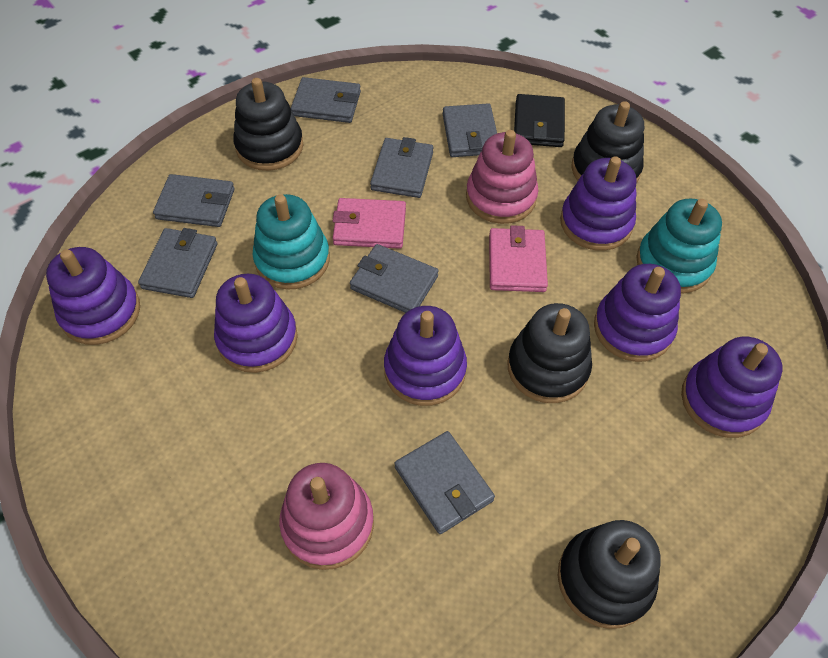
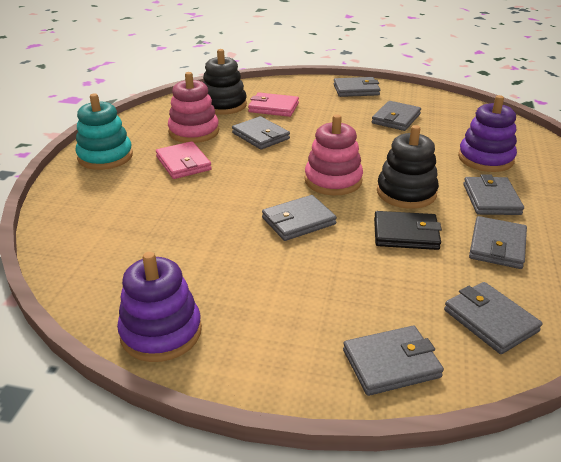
black stacking toy: [233,78,303,171] [507,303,592,403] [558,520,660,629] [571,101,644,184] = 4 -> [203,49,247,115] [377,125,439,209] = 2
grey wallet: [138,228,217,298] [153,174,235,227] [291,77,361,123] [350,244,439,313] [370,137,433,198] [395,431,495,534] [443,103,497,157] = 7 -> [232,116,290,150] [262,195,337,241] [334,77,380,97] [343,326,444,396] [372,101,421,131] [444,282,542,354] [463,174,524,215] [469,216,527,269] = 8
purple stacking toy: [46,247,140,345] [214,274,298,373] [384,306,467,406] [560,156,637,251] [594,264,681,362] [681,337,782,438] = 6 -> [117,252,202,362] [458,95,517,172] = 2
turquoise stacking toy: [252,194,330,290] [636,198,722,294] = 2 -> [76,93,133,170] = 1

